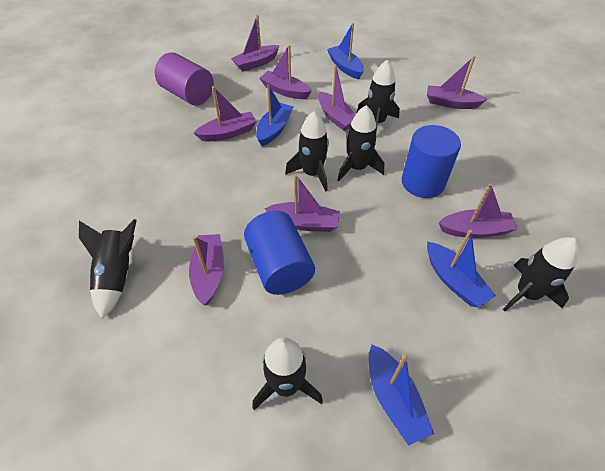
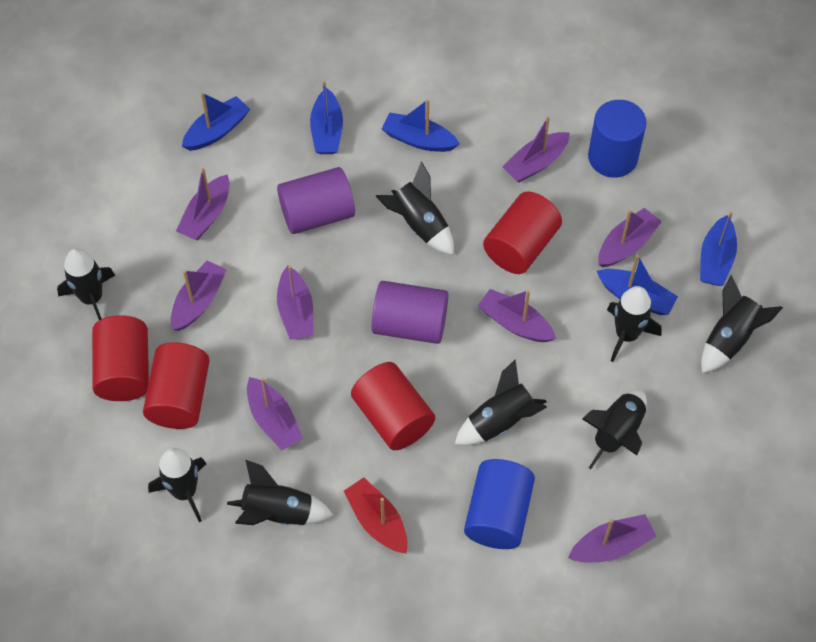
black rocket: [79,219,137,319] [252,338,323,410] [285,111,329,191] [338,105,384,181] [357,60,400,132] [503,237,579,311] = 6 -> [57,248,115,320] [148,448,206,522] [227,460,333,525] [376,162,454,255] [455,359,547,445] [582,390,647,469] [607,286,662,362] [701,275,783,373] = 8
blue boat: [256,85,294,146] [327,23,364,79] [369,345,434,446] [427,230,496,307] = 4 -> [182,92,250,151] [310,81,343,154] [382,99,460,152] [596,255,678,315] [700,212,737,286] = 5
purple cylinder: [155,52,214,106] = 1 -> [277,167,355,234] [372,281,448,344] = 2
red boat: none = 0 -> [344,478,408,554] = 1
red cylinder: none = 0 -> [92,315,149,401] [143,342,210,429] [351,362,435,450] [483,192,562,274] = 4

